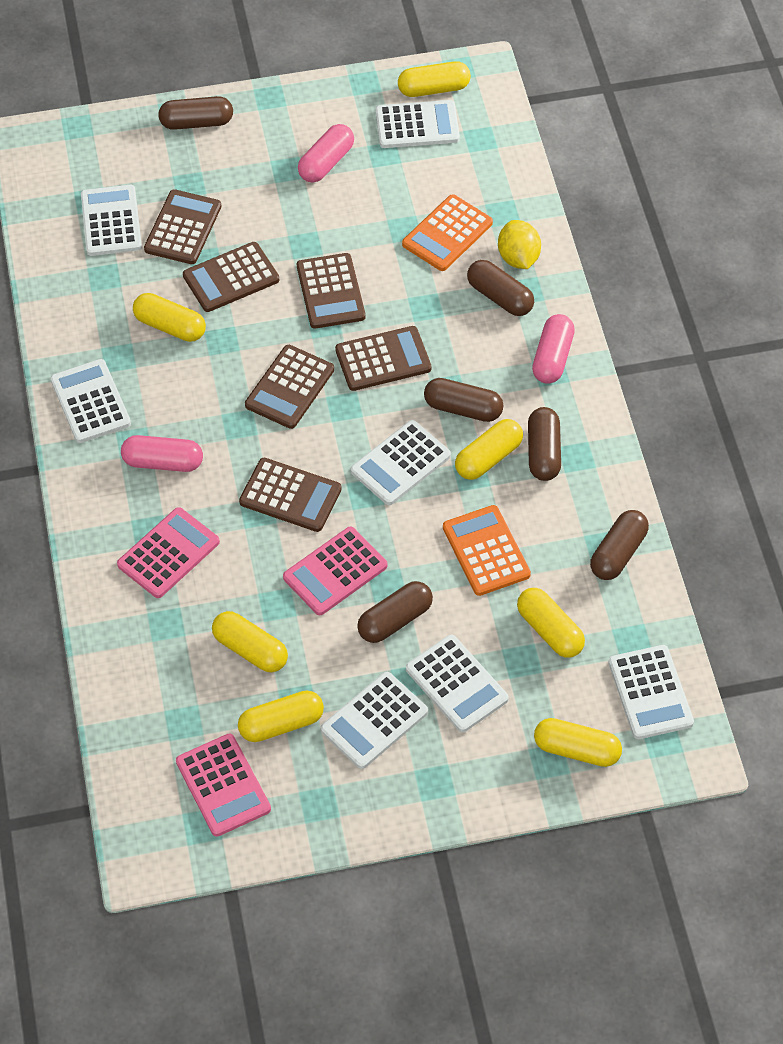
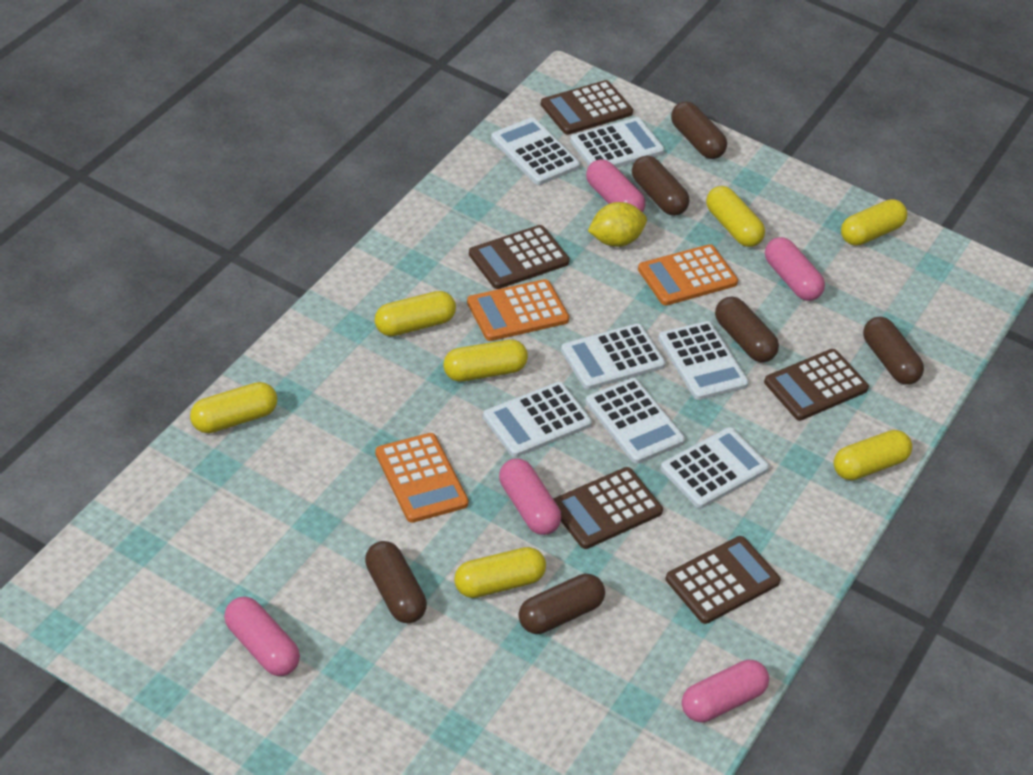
brown calculator: [144,189,221,264] [183,242,279,312] [239,458,342,532] [245,345,334,429] [297,253,365,329] [335,326,431,391] = 6 -> [469,225,570,289] [540,80,633,135] [553,467,663,549] [665,536,781,624] [764,349,869,421] = 5
orange calculator: [402,194,493,271] [443,505,531,596] = 2 -> [375,433,469,523] [467,279,569,341] [638,244,738,306] = 3
pink calculator: [117,507,220,598] [176,734,271,837] [283,527,387,616] = 3 -> none = 0
pink capsule: [121,435,203,472] [298,124,354,183] [532,314,575,384] = 3 -> [224,597,300,676] [499,459,561,535] [586,159,646,212] [682,659,769,723] [765,237,825,301] = 5

